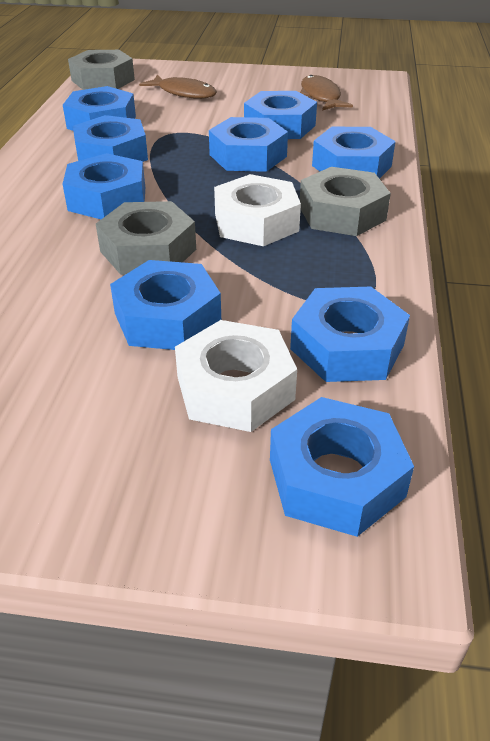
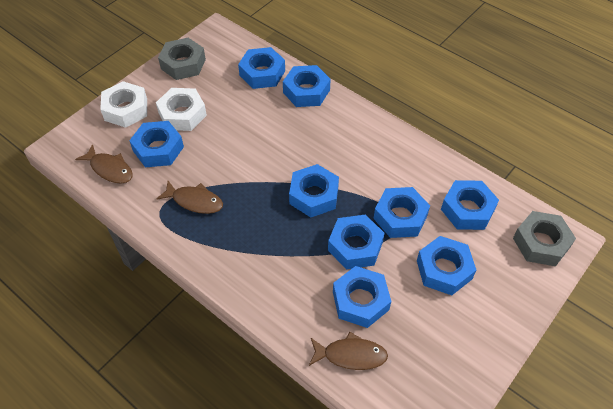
brown fish: [139,74,217,99] [300,75,353,111] = 2 -> [75,144,133,183] [157,181,223,214] [309,331,388,370] = 3
grey nut: [68,50,135,90] [96,201,196,275] [300,167,391,236] = 3 -> [158,38,206,80] [513,211,576,266] = 2

